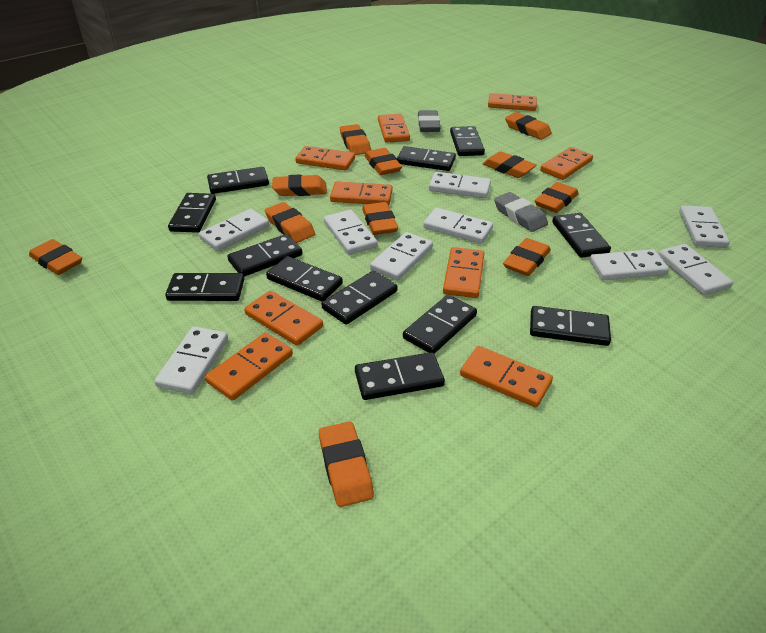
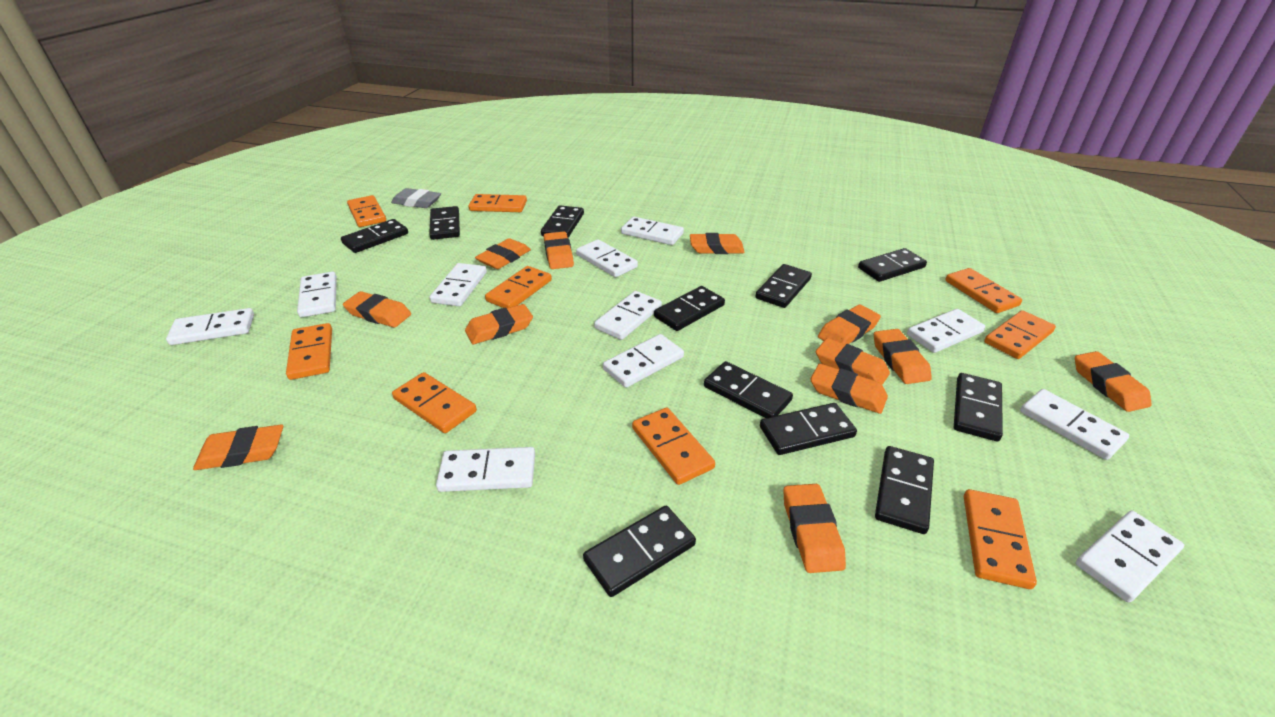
black domino: [165,273,244,301] [168,193,216,233] [207,167,269,194] [227,234,302,277] [266,256,343,302] [322,271,397,325] [355,352,445,400] [397,146,456,171] [403,295,477,354] [450,126,485,156] [530,306,611,346] [552,213,611,258] = 12 -> [341,219,408,253] [429,206,460,240] [541,205,584,238] [583,506,696,597] [654,286,725,331] [704,361,793,418] [756,264,812,308] [760,403,857,455] [858,248,927,282] [875,446,934,534] [954,373,1003,441] = 11
grey eraser: [418,110,441,132] [494,192,548,232] = 2 -> [391,188,441,208] = 1
orange eraser: [29,239,82,275] [265,202,315,243] [272,174,327,196] [319,422,374,507] [340,124,371,155] [362,202,398,235] [364,148,402,175] [483,151,537,178] [503,238,551,276] [505,112,552,140] [534,182,579,213] = 11 -> [193,425,283,470] [343,291,411,328] [465,304,533,344] [475,238,531,269] [544,232,574,269] [690,233,745,254] [783,484,846,573] [810,364,888,414] [816,338,890,385] [818,304,881,345] [874,329,932,384] [1075,351,1152,412] = 12
white domino: [154,326,228,394] [199,209,270,251] [324,210,378,255] [370,232,433,281] [423,208,493,244] [429,172,491,198] [590,249,669,280] [658,244,733,295] [679,205,730,248] = 9 -> [166,308,254,345] [297,272,337,317] [429,263,487,306] [436,447,535,492] [576,239,638,277] [594,291,662,340] [603,334,684,388] [621,217,684,245] [907,309,985,353] [1020,389,1129,460] [1076,511,1184,602] = 11

